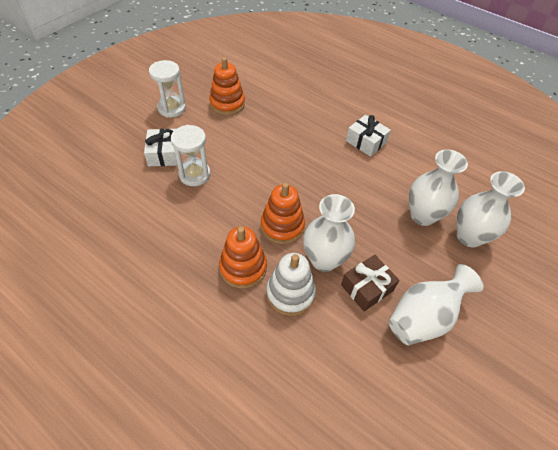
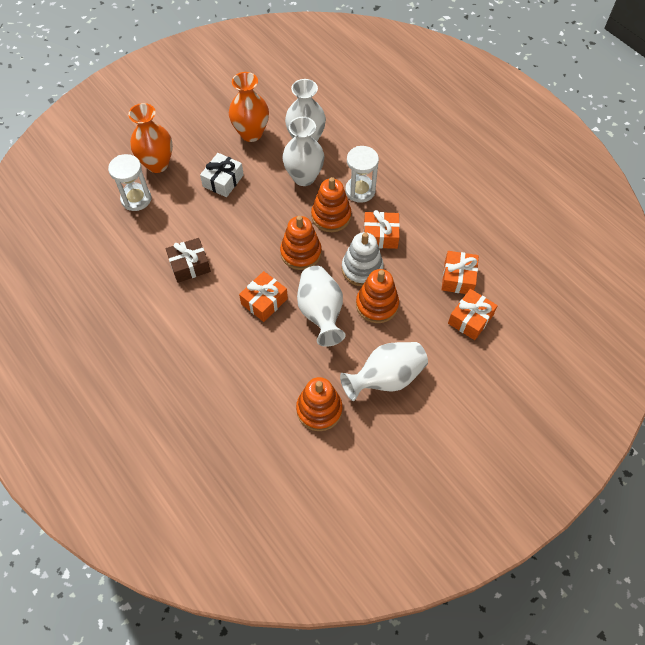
orange gift: none = 0 -> [239,271,288,322] [364,210,400,249] [441,251,479,294] [448,289,498,340] = 4
orange stacking toy: [209,57,245,115] [219,226,267,289] [261,182,305,244] = 3 -> [280,216,322,270] [296,377,343,431] [311,177,351,232] [356,269,399,323] = 4
orange vase: none = 0 -> [128,103,173,173] [229,72,269,142] = 2
white gift: [144,129,177,166] [346,115,391,157] = 2 -> [200,153,244,197] = 1

